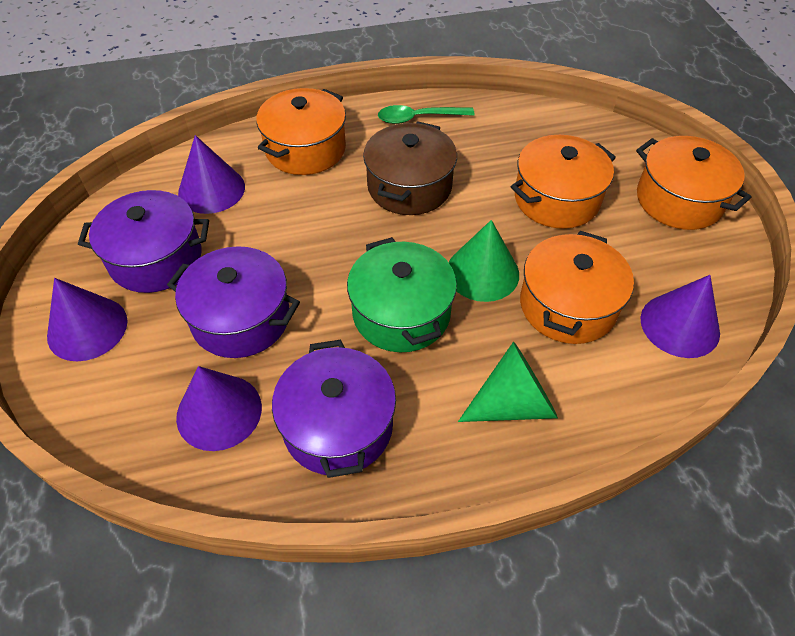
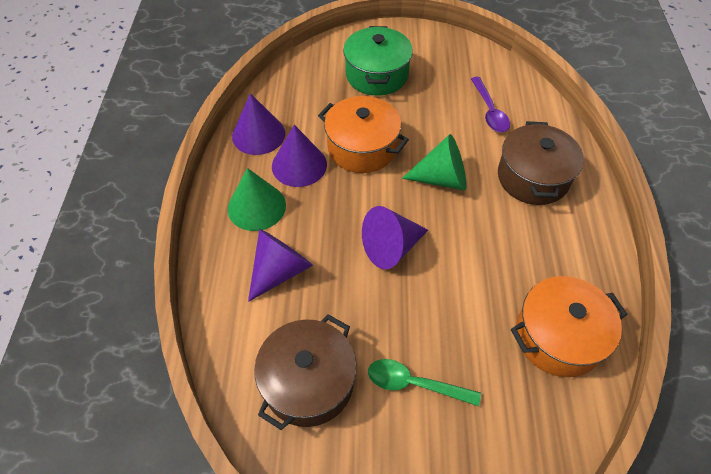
brown pot: [363,121,457,215] = 1 -> [254,314,357,430] [498,121,584,205] = 2
orange pot: [256,88,346,175] [511,135,616,229] [520,231,634,344] [636,136,751,230] = 4 -> [318,96,409,173] [511,276,627,377] = 2
purple pot: [78,190,209,293] [167,246,300,358] [272,340,396,478] = 3 -> none = 0
purple spoon: none = 0 -> [471,77,510,132] = 1

